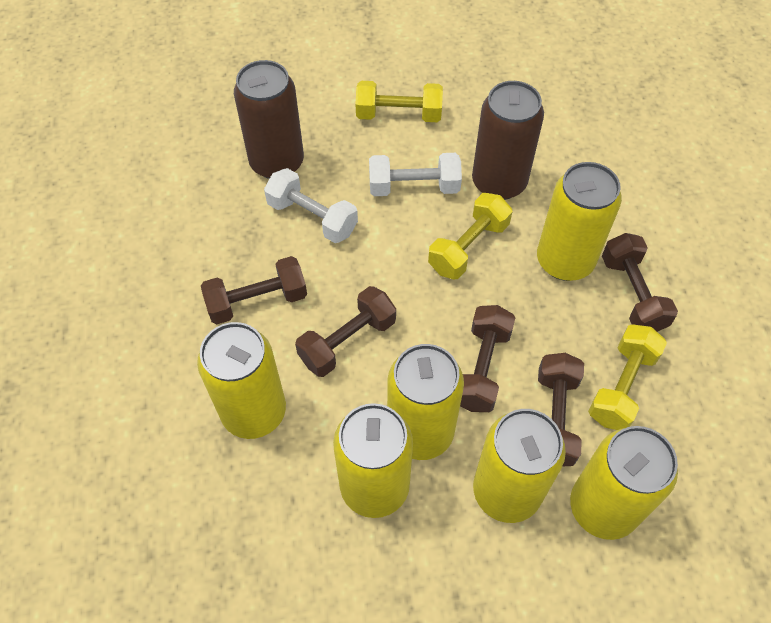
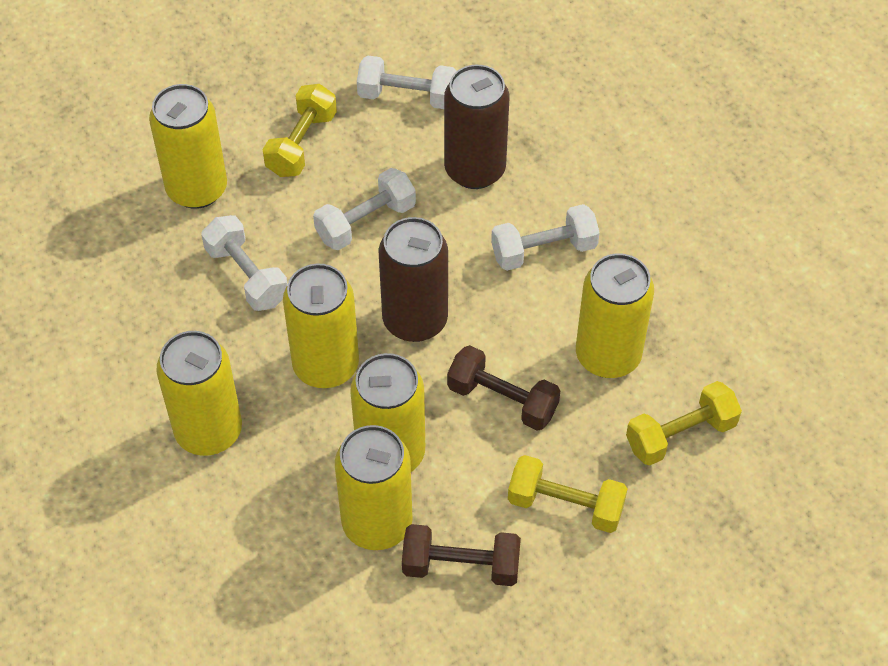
brown dumbbell: [201,256,307,324] [295,286,396,377] [460,305,516,412] [538,353,584,466] [602,233,678,332] = 5 -> [402,524,521,586] [447,345,560,431] = 2
white dumbbell: [264,168,358,243] [369,153,462,196] = 2 -> [201,215,288,311] [313,168,416,250] [357,56,456,109] [491,204,600,271] = 4

